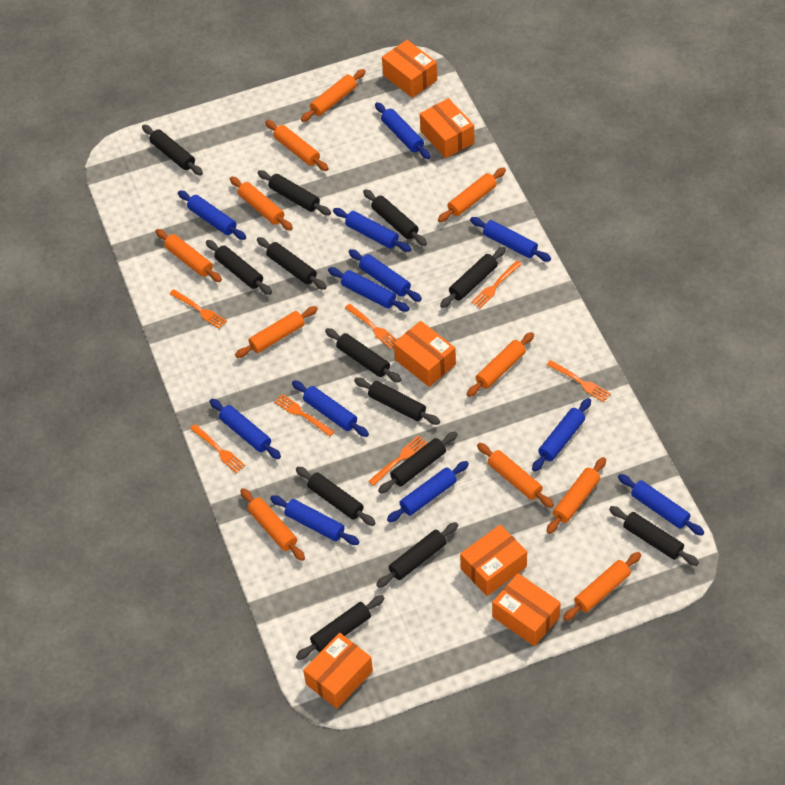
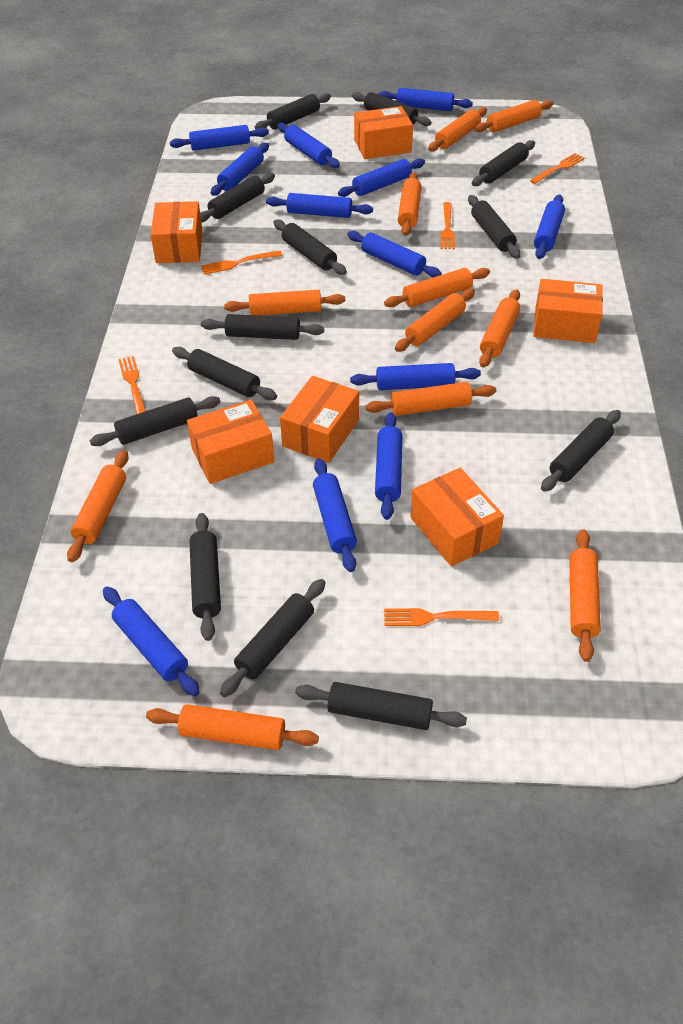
orange fork: [170,289,227,329] [190,424,246,473] [274,394,335,437] [345,304,397,349] [368,435,427,486] [471,260,522,309] [547,360,611,402] = 7 -> [118,356,146,414] [201,251,282,275] [384,608,499,626] [441,202,455,249] [530,153,585,184] = 5

